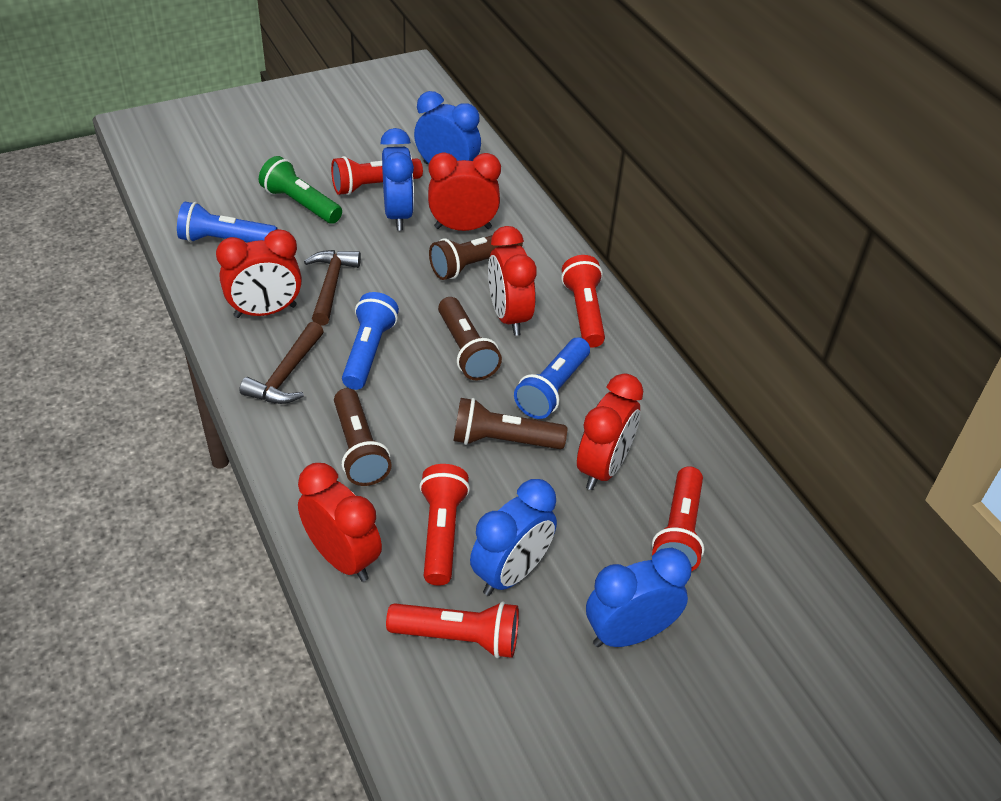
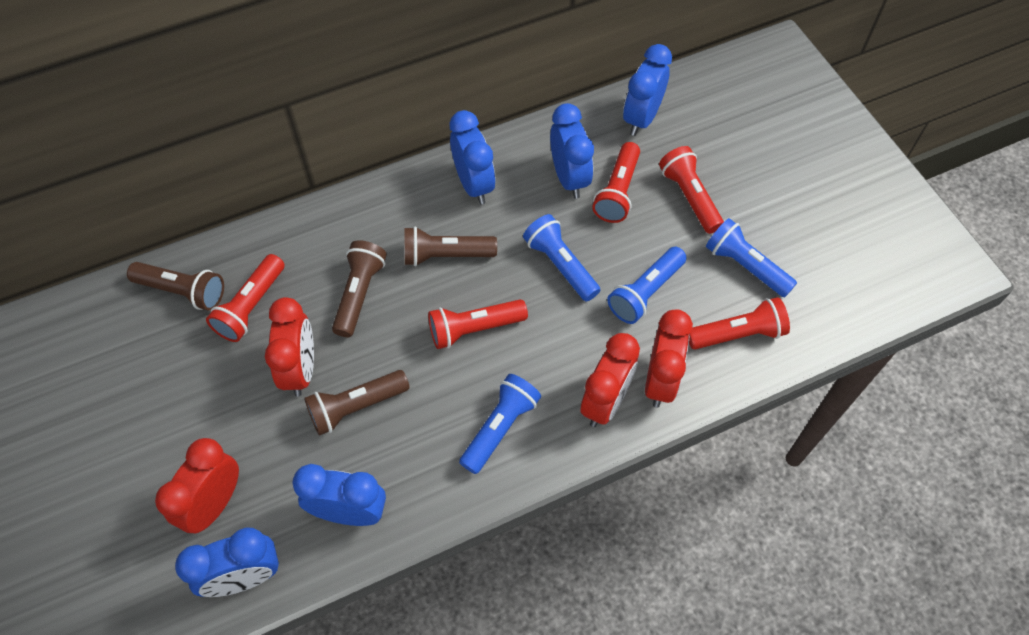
blue clock: [380,128,414,231] [414,91,481,164] [470,479,557,596] [586,547,691,647] = 4 -> [175,527,279,597] [292,464,386,526] [449,110,496,205] [550,103,594,198] [623,44,672,136] = 5
blue flashlight: [177,202,277,243] [342,292,399,390] [514,337,590,419] = 3 -> [459,374,541,474] [523,214,600,302] [607,247,687,324] [706,218,797,297] = 4
brown hammer: [239,322,324,404] [304,250,361,326] = 2 -> none = 0
green flashlight: [259,156,342,224] = 1 -> none = 0
red clock: [216,229,302,318] [298,463,382,582] [428,152,501,231] [488,226,537,336] [577,373,643,490] = 5 -> [155,438,239,533] [265,297,314,397] [580,333,640,427] [645,309,693,408] = 4

